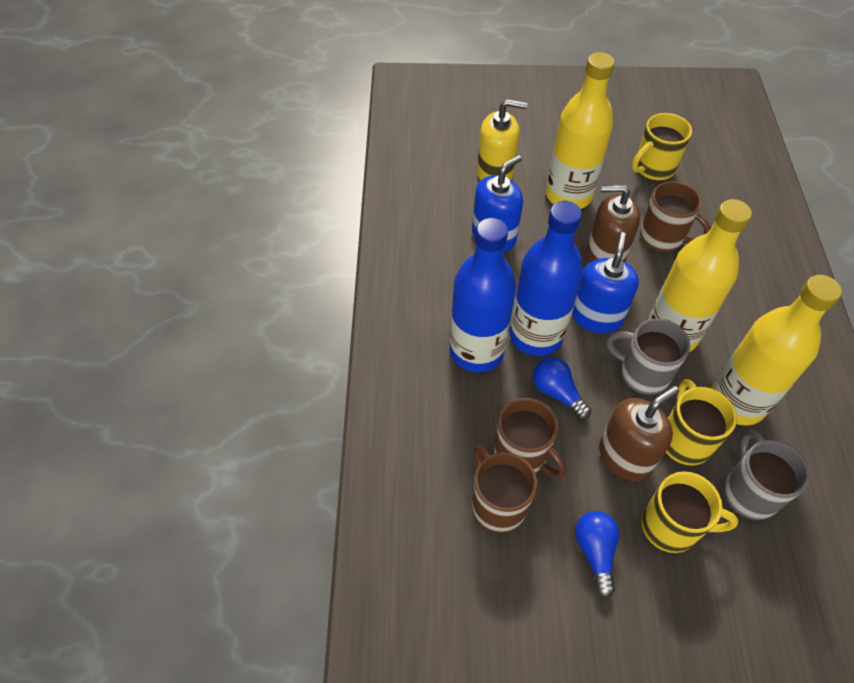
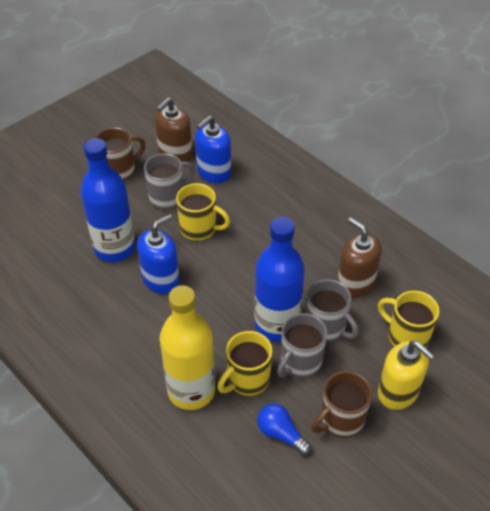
blue light bulb: [533,357,591,420] [575,511,619,598] = 2 -> [257,403,311,455] = 1
brown mug: [472,446,537,533] [494,398,566,478] [640,181,711,252] = 3 -> [95,128,146,181] [311,371,372,438] = 2
grey mug: [606,318,690,395] [724,430,810,520] = 2 -> [144,153,195,209] [277,313,327,377] [306,279,359,341] = 3
yellow bottle: [546,52,615,209] [648,199,752,352] [711,275,842,426] = 3 -> [160,285,215,410] = 1

